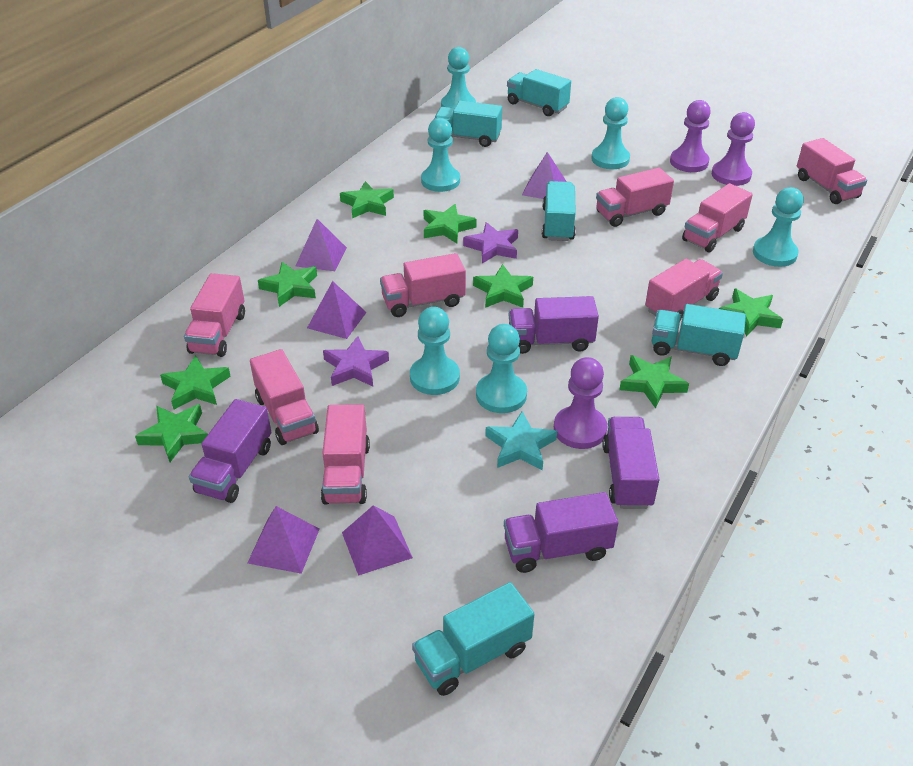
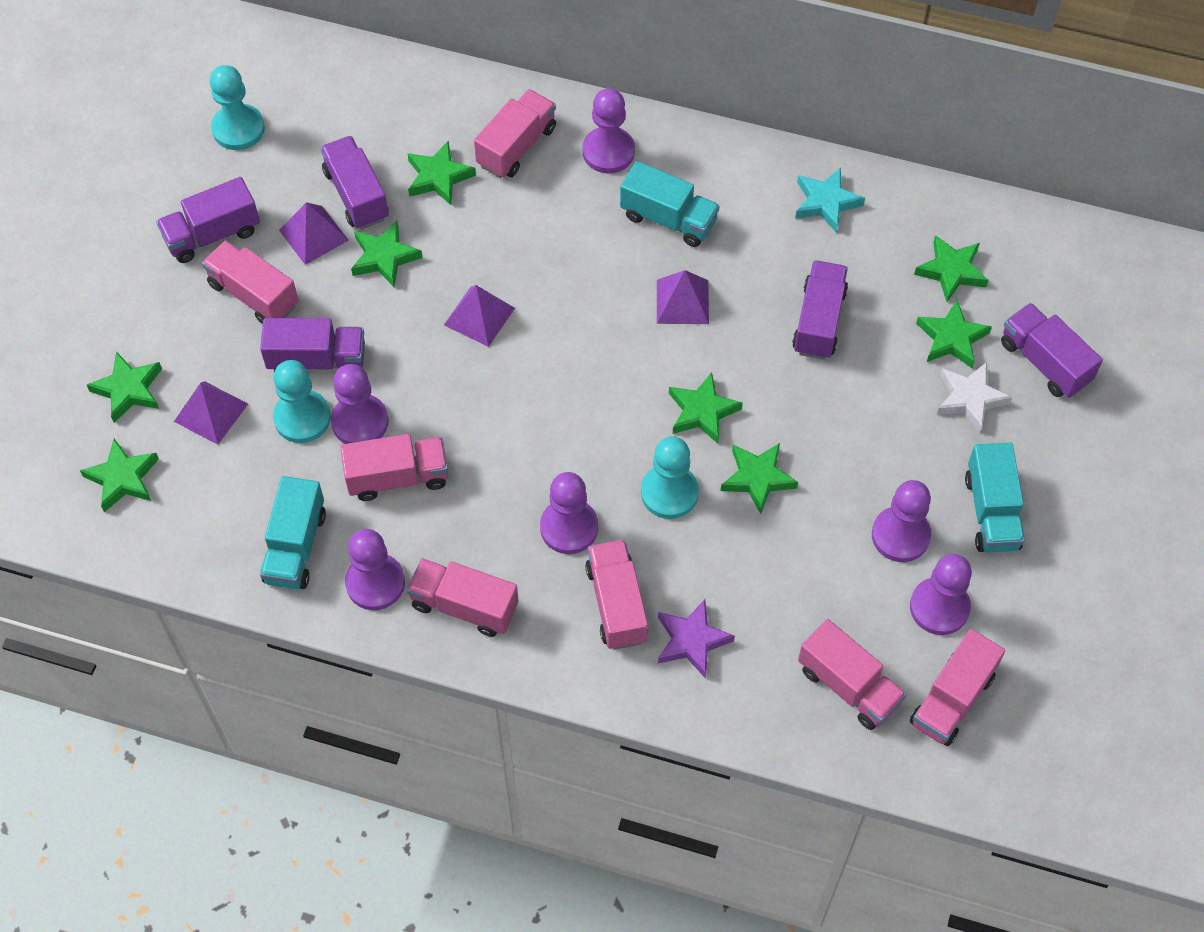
pink truck: [184,273,245,357] [250,349,319,445] [321,404,370,505] [380,253,466,317] [596,168,674,227] [645,259,723,320] [682,183,753,253] [797,138,867,204] = 8 -> [202,240,299,324] [340,434,448,501] [407,558,519,637] [474,89,556,178] [585,539,648,650] [798,619,907,730] [910,629,1005,746] = 7
purple pawn: [554,357,607,449] [670,100,711,172] [712,112,755,186] = 3 -> [331,364,389,444] [345,529,405,610] [540,472,598,554] [582,89,635,173] [872,480,931,562] [910,554,972,635] = 6
purple pyramid: [248,506,320,574] [296,219,347,271] [307,281,367,339] [342,505,413,576] [522,152,567,199] = 5 -> [174,381,248,445] [279,202,349,265] [444,285,515,347] [657,270,709,324] = 4
purple star: [323,336,389,387] [463,222,518,264] = 2 -> [658,599,735,678] = 1
purple truck: [189,399,272,503] [504,492,618,573] [509,296,599,354] [602,417,660,509] = 4 -> [156,177,260,263] [260,318,365,372] [320,136,389,229] [792,260,848,359] [1001,303,1103,398] = 5
turquoise pawn: [410,307,460,395] [421,118,460,192] [441,47,476,108] [476,324,527,413] [591,97,630,169] [753,187,804,267] = 6 -> [210,65,265,150] [273,360,331,443] [641,436,699,519] = 3
turquoise truck: [412,582,534,696] [434,101,502,147] [507,69,571,116] [542,181,576,241] [652,304,746,366] = 5 -> [260,476,326,589] [620,161,719,247] [965,443,1025,552] = 3
white star: none = 0 -> [937,362,1012,433] = 1

